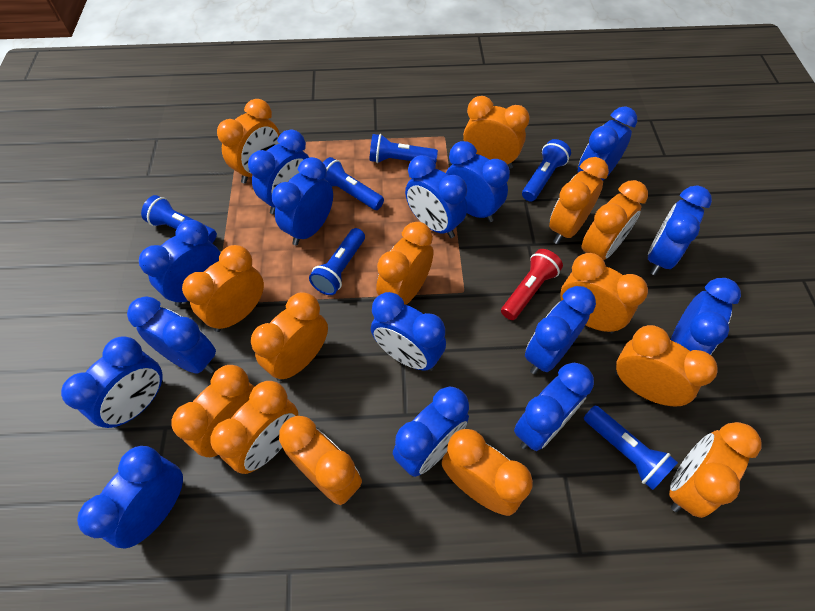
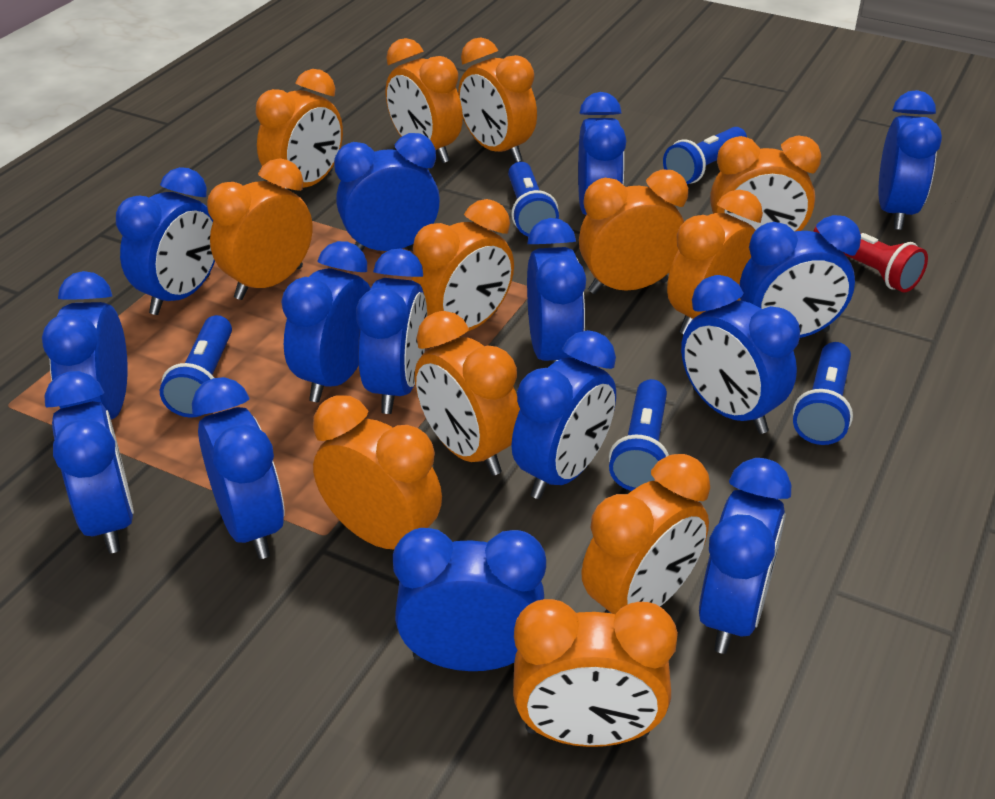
blue flashlight: [141,195,217,243] [309,228,365,295] [323,157,384,210] [370,134,438,164] [522,139,571,202] [584,406,678,490] = 6 -> [160,315,232,418] [508,162,559,237] [609,379,669,491] [663,127,747,184] [793,342,853,445] = 5
orange clock: [171,365,255,457] [182,245,264,332] [210,381,298,474] [217,99,280,184] [251,292,328,381] [279,416,362,505] [376,222,434,305] [442,429,533,516] [463,96,530,169] [549,157,609,244] [560,253,648,334] [581,180,648,261] [615,325,718,406] [669,422,761,518] = 14 -> [207,158,313,300] [256,69,343,190] [313,395,442,549] [386,38,463,163] [411,199,514,332] [415,311,520,476] [458,38,537,163] [513,599,678,747] [579,169,688,294] [582,454,710,614] [667,190,763,334] [710,135,821,232] = 12

